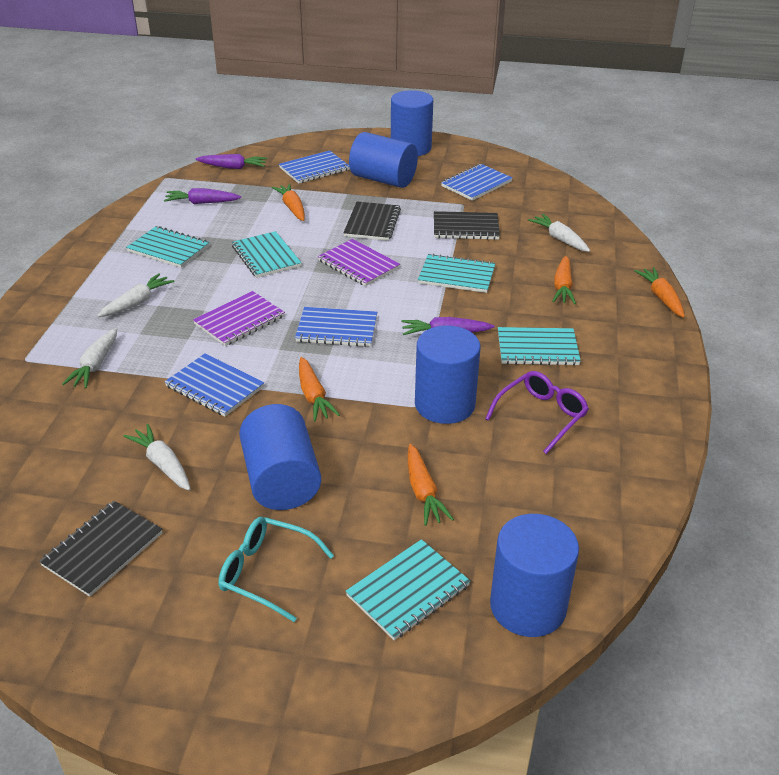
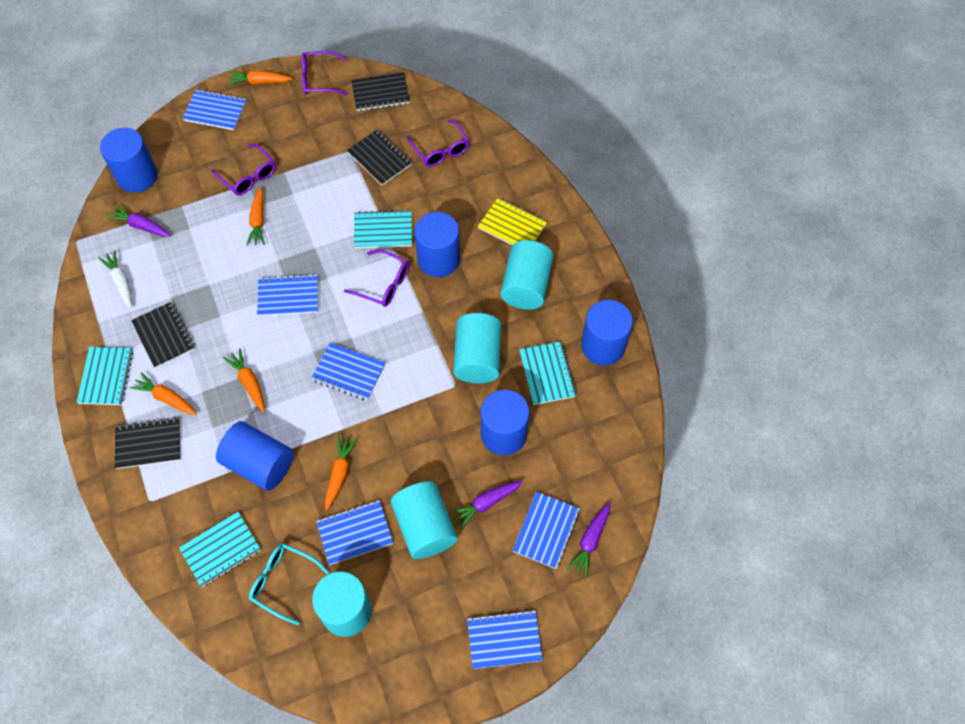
black notebook: [39,501,162,597] [343,202,401,241] [434,211,500,240] = 3 -> [115,417,181,469] [131,302,195,368] [347,130,412,186] [351,72,410,111] = 4
blue notebook: [165,353,264,417] [279,150,350,184] [295,307,377,347] [441,164,512,201] = 4 -> [182,89,247,130] [257,274,318,316] [311,343,385,401] [316,500,393,565] [467,610,543,669] [512,492,580,569] = 6
purple glasses: [485,371,589,454] = 1 -> [211,144,276,195] [302,51,348,95] [344,250,409,307] [407,119,470,167] = 4
purple notebook: [193,291,285,346] [318,239,400,286] = 2 -> none = 0
turquoise cylinder: none = 0 -> [312,571,372,637] [391,481,458,559] [453,313,501,383] [500,240,553,310] = 4
turquoise notebook: [126,226,210,268] [232,231,302,278] [346,539,470,640] [418,253,495,293] [498,327,581,366] = 5 -> [76,347,133,405] [179,512,261,587] [354,210,412,248] [519,341,577,405] = 4
white carrot: [62,328,117,388] [97,273,174,317] [124,424,190,490] [528,214,590,252] = 4 -> [98,250,132,309] = 1
yellow notebook: none = 0 -> [478,197,548,245] = 1

